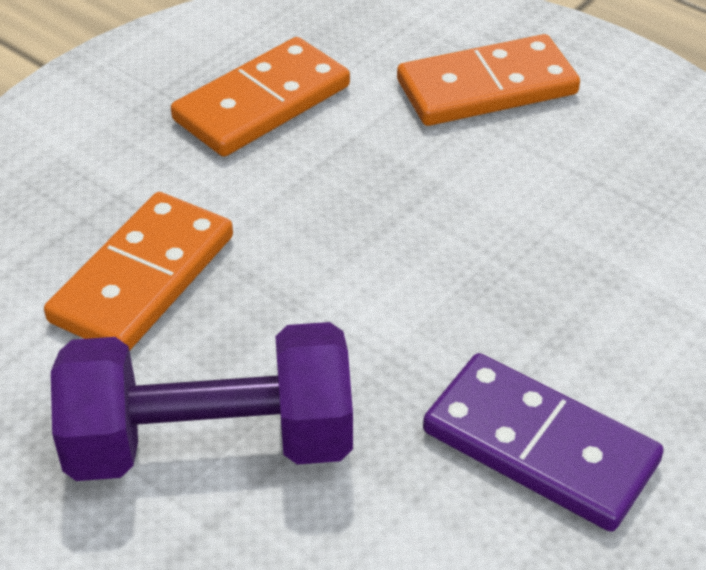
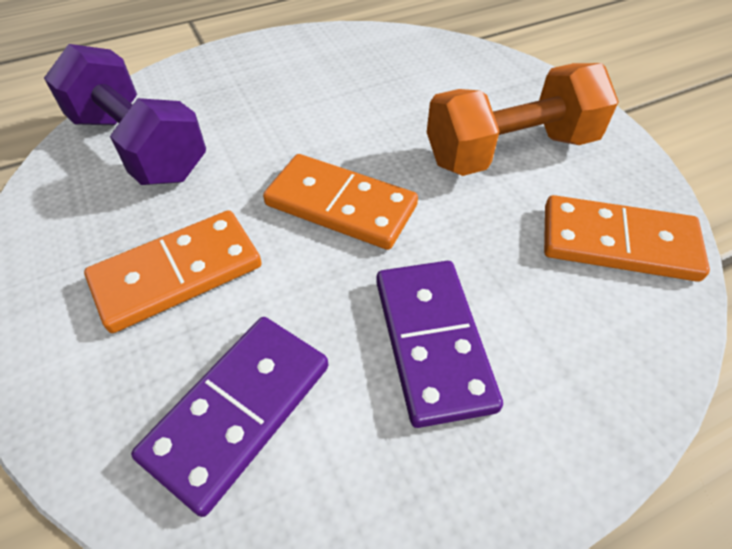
orange dumbbell: none = 0 -> [427,63,619,176] = 1
purple domino: [423,353,664,532] = 1 -> [131,317,328,517] [376,261,503,428] = 2

